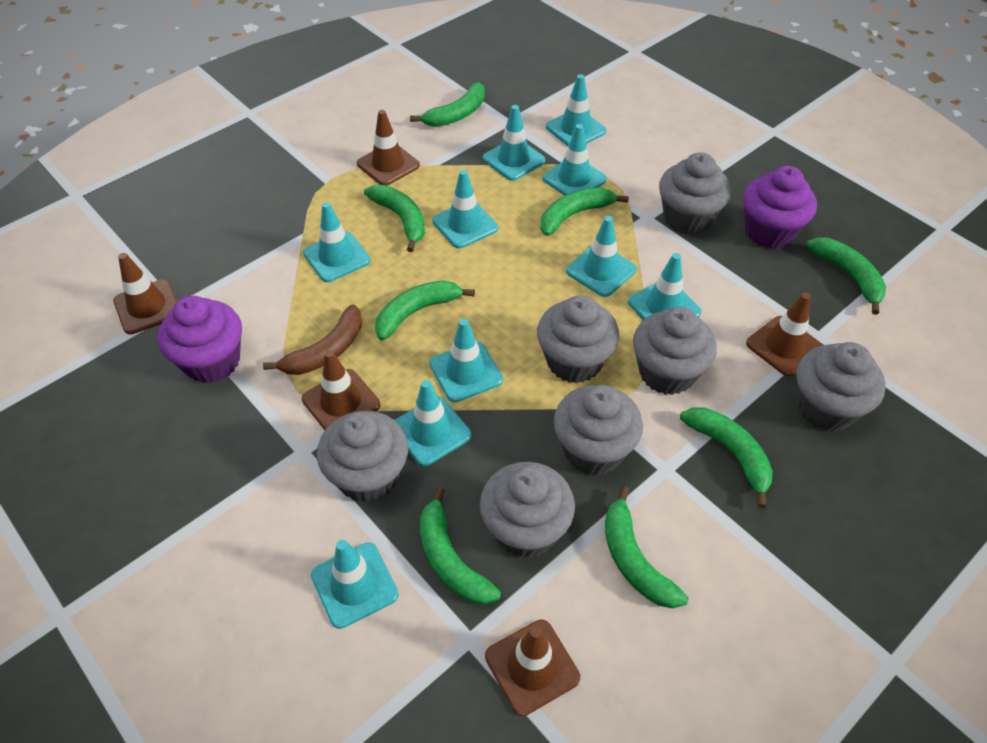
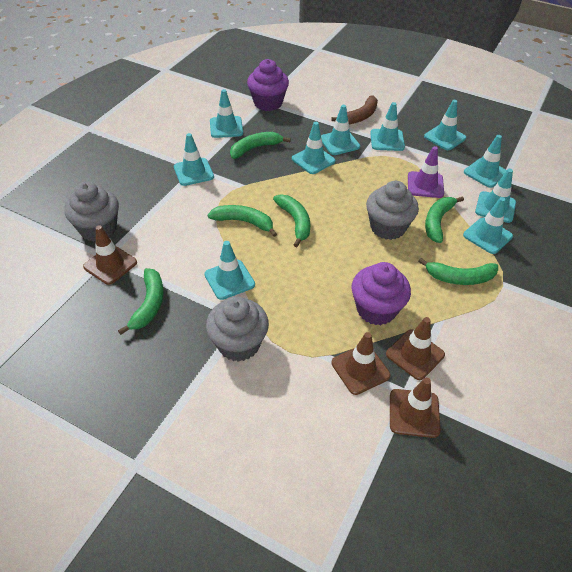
brown traffic cone: [113,253,177,334] [302,350,380,430] [357,110,420,186] [485,619,580,716] [746,293,823,377] = 5 -> [83,225,137,285] [331,332,391,395] [386,317,445,380] [390,378,441,438] = 4
green banana: [364,185,425,252] [375,280,475,341] [410,82,485,127] [420,487,501,604] [540,187,629,236] [605,486,689,608] [680,407,773,508] [806,237,886,315] = 8 -> [118,268,164,335] [207,205,277,237] [230,132,291,159] [273,194,310,247] [418,258,498,285] [425,197,464,243] = 6
grey cupcake: [317,411,408,503] [480,462,575,558] [537,295,619,383] [554,385,643,475] [633,307,717,395] [659,152,731,235] [797,342,886,431] = 7 -> [64,182,119,242] [206,296,269,362] [366,181,419,240] = 3
purple traffic cone: none = 0 -> [408,146,444,198] = 1

